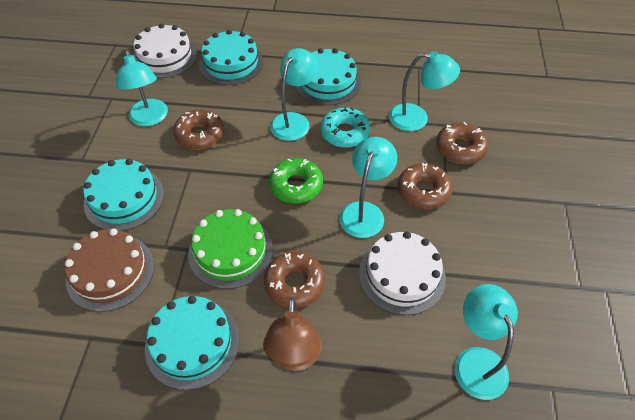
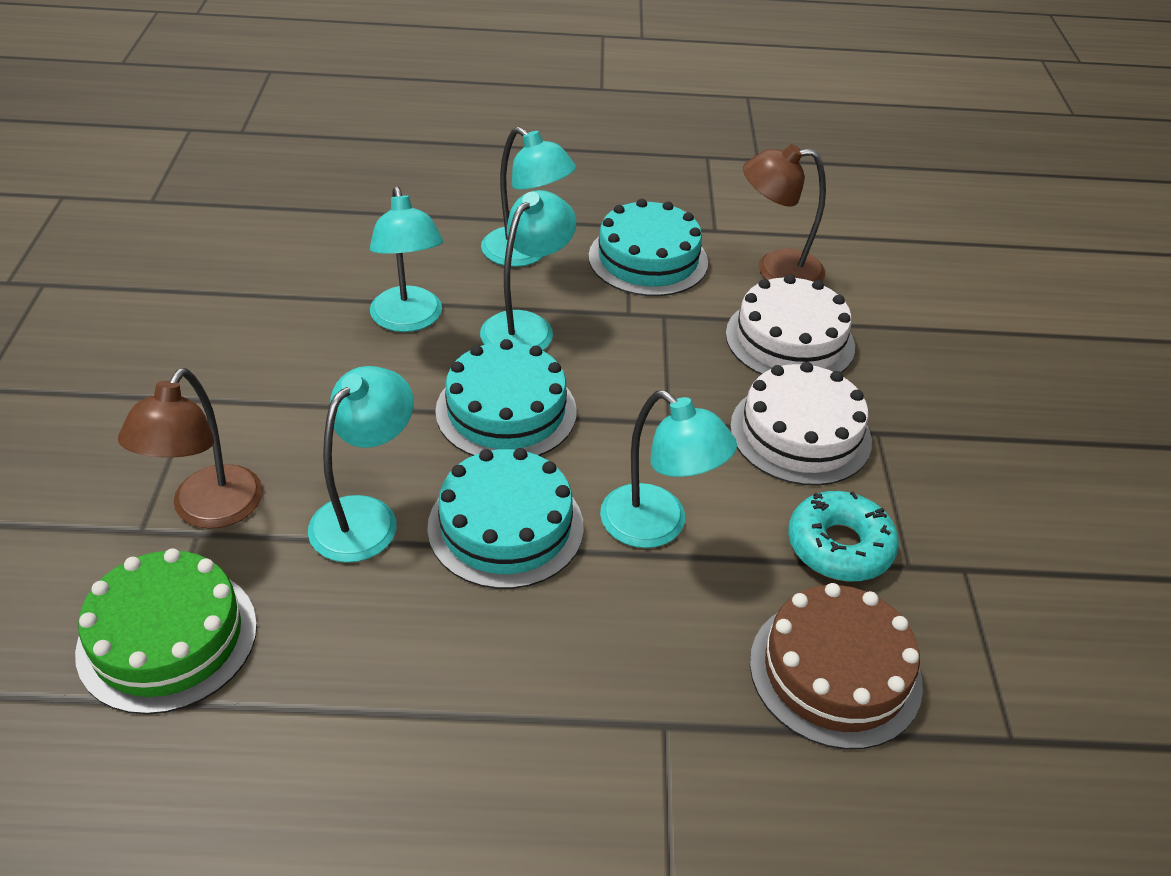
brown donut: [173,109,224,150] [264,251,325,308] [398,163,453,209] [436,122,489,164] = 4 -> none = 0
brown lamp: [263,297,322,371] = 1 -> [118,368,263,529] [743,144,826,282] = 2
green donut: [269,158,323,204] = 1 -> none = 0
turquoise cake: [83,159,164,231] [145,296,240,390] [199,30,263,85] [296,48,361,105] = 4 -> [427,448,584,589] [435,339,577,456] [588,199,708,296] = 3

